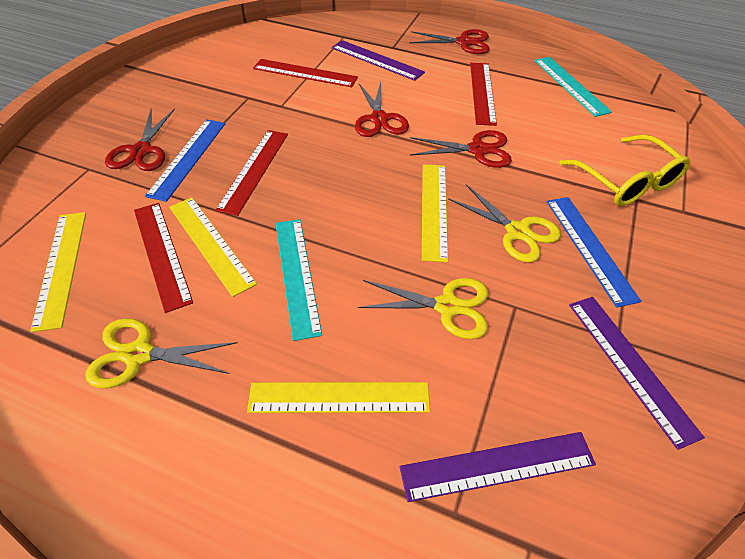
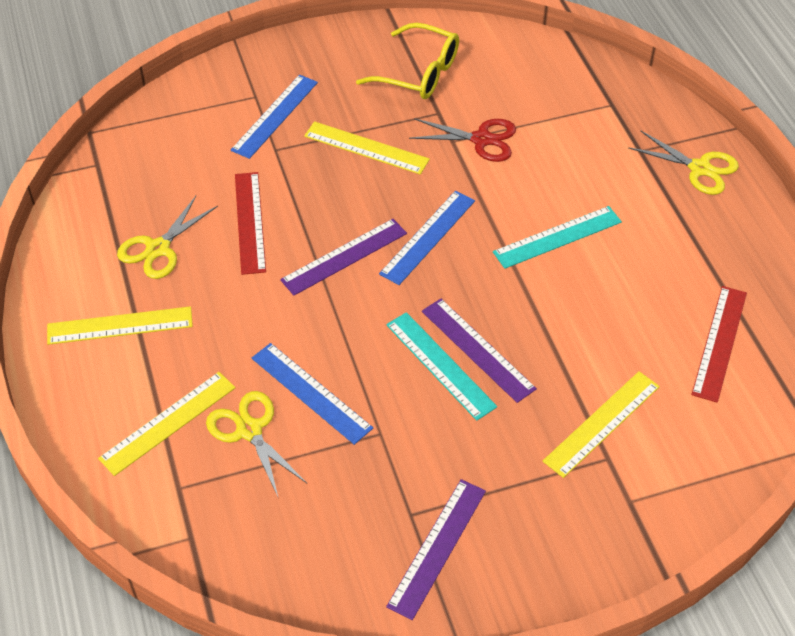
blue ruler: [145,119,225,202] [547,197,641,308] = 2 -> [231,75,318,159] [252,343,373,445] [379,191,475,285] = 3
red ruler: [134,203,193,313] [215,130,288,216] [253,59,358,87] [470,63,497,126] = 4 -> [235,172,266,275] [691,286,747,403] = 2
red scissors: [105,108,175,171] [355,82,409,137] [409,29,489,54] [410,130,512,168] = 4 -> [409,118,516,162] = 1

